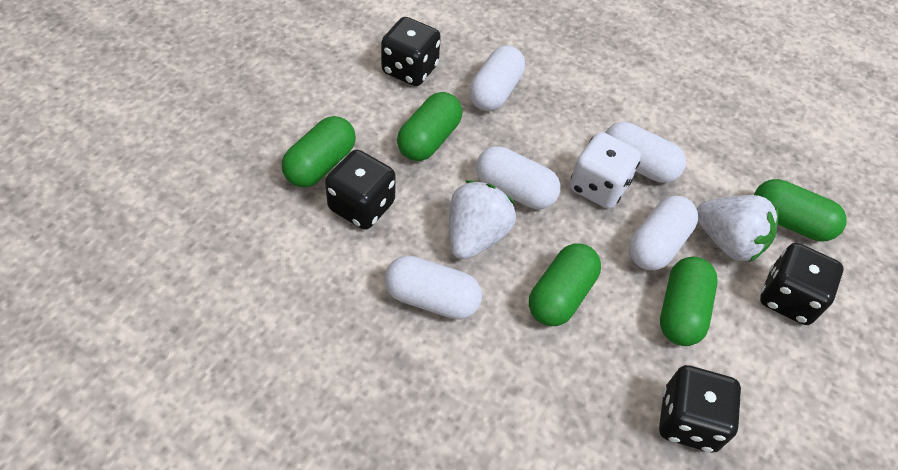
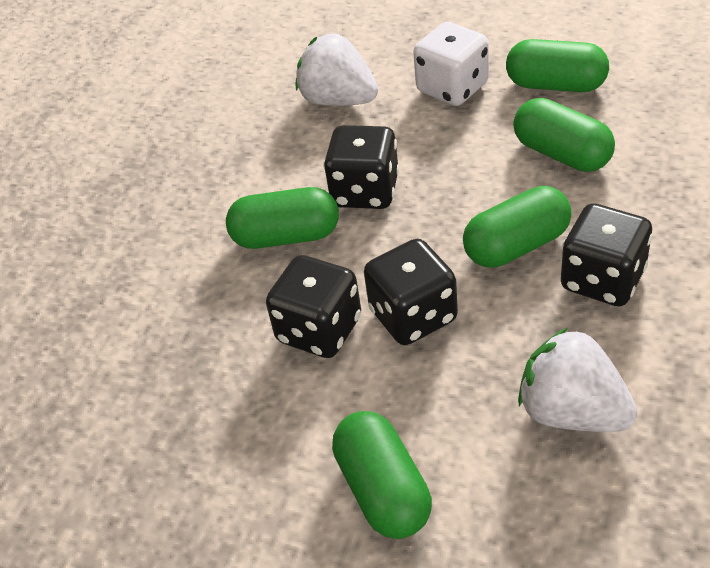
white capsule: [384,256,482,320] [469,45,525,111] [476,146,560,209] [605,122,686,183] [629,195,698,270] = 5 -> none = 0

